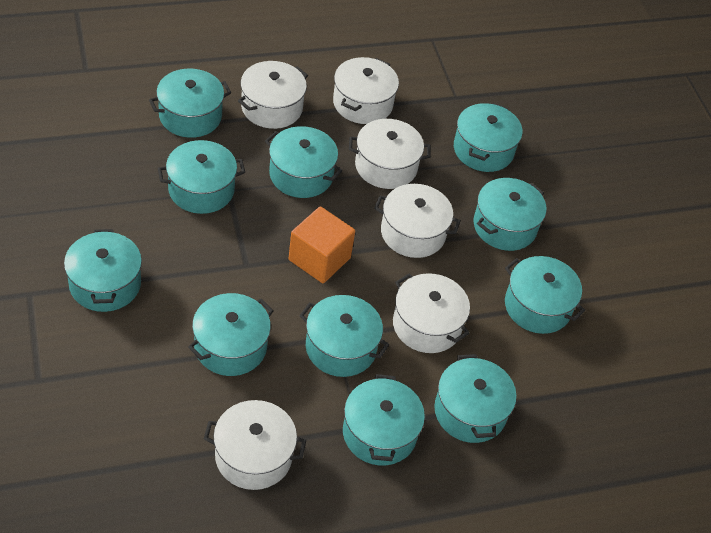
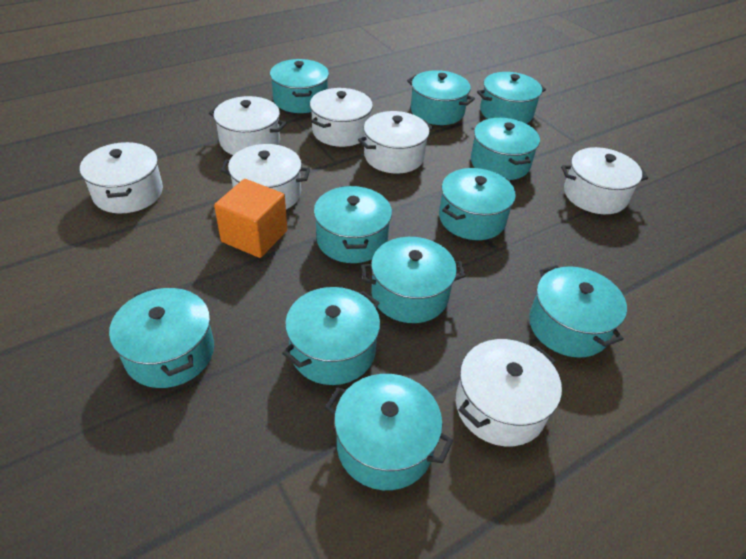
white pot: [204,400,306,490] [238,61,308,129] [333,57,399,124] [349,119,431,189] [374,184,461,258] [393,273,470,353] = 6 -> [80,142,163,214] [209,96,287,155] [220,144,310,209] [310,88,373,147] [358,111,433,173] [456,339,562,446] [561,147,648,214] = 7

